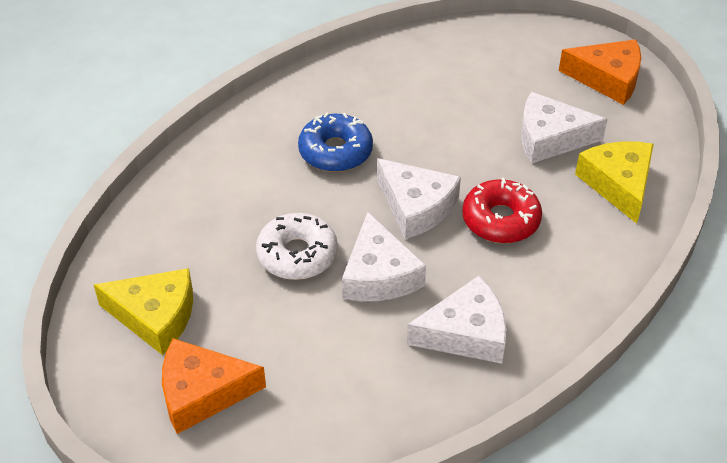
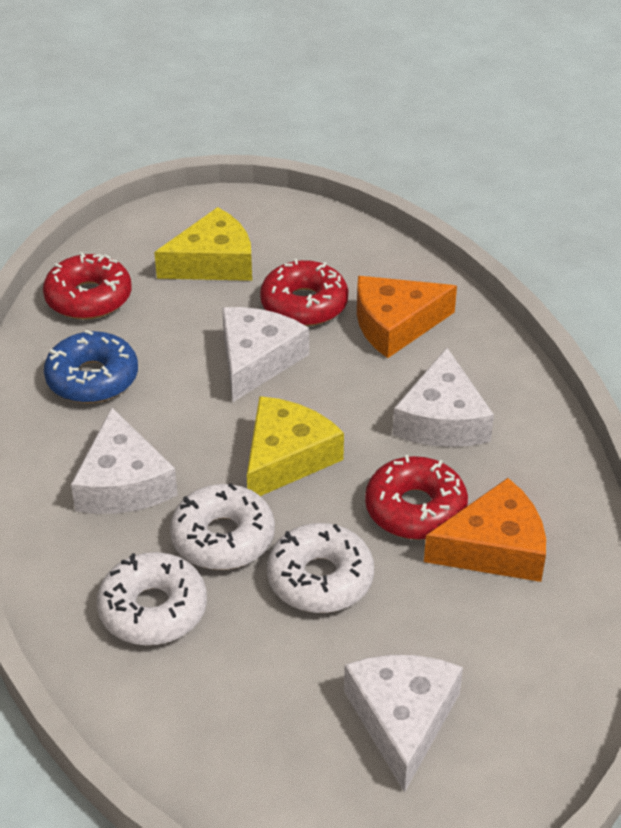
red donut: [462,178,542,243] = 1 -> [43,252,132,320] [260,259,348,326] [365,455,468,540] = 3
white donut: [256,213,338,280] = 1 -> [97,552,207,645] [170,483,275,570] [267,523,374,613] = 3

